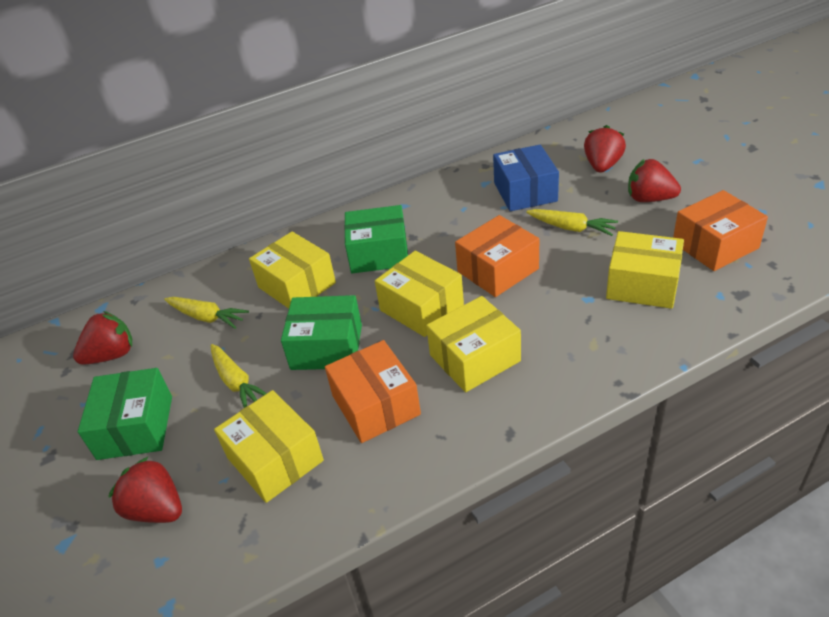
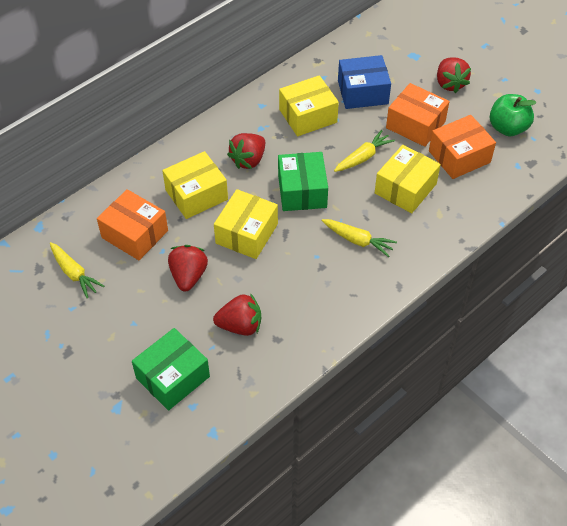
green apple: none = 0 -> [490,94,537,136] = 1
green box: [78,368,172,460] [281,295,362,370] [344,205,408,273] = 3 -> [132,328,210,411] [278,152,328,211] = 2
yellow box: [214,390,324,503] [249,232,336,309] [375,251,464,337] [426,296,521,392] [606,231,684,309] = 5 -> [162,151,228,219] [214,189,278,259] [279,75,339,136] [375,145,441,213] = 4

